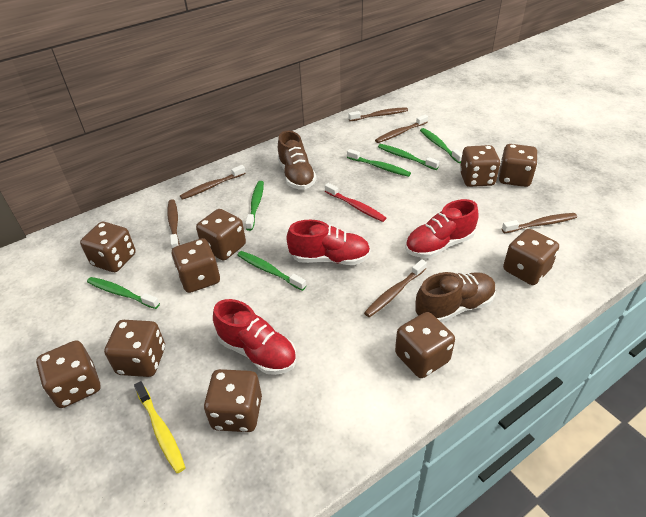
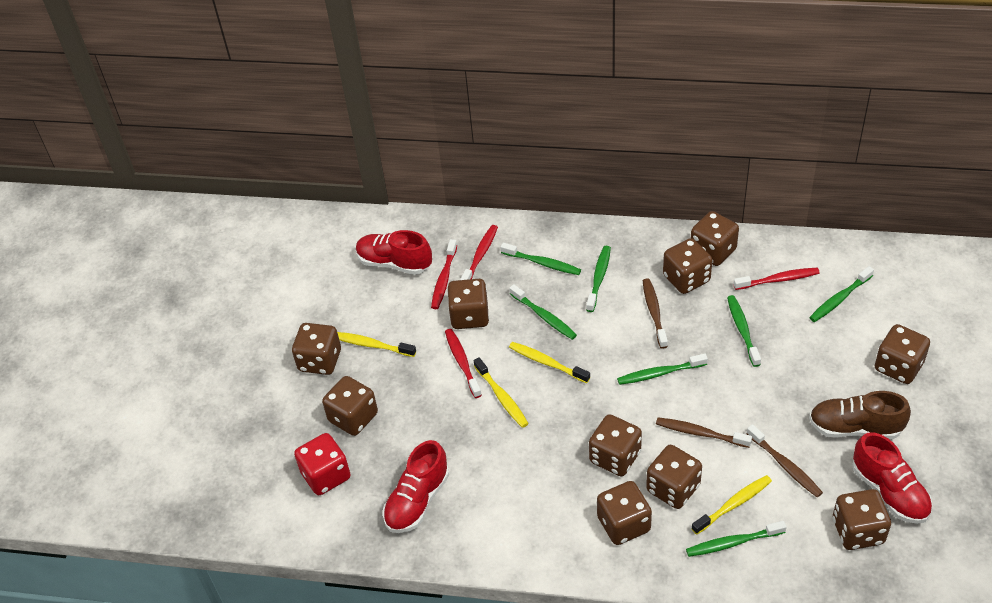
brown shoe: [278,131,317,190] [415,272,496,323] = 2 -> [809,391,911,439] = 1
brown toothbrush: [167,199,180,249] [180,165,246,200] [348,107,408,121] [364,259,427,318] [375,115,428,143] [502,213,577,233] = 6 -> [643,278,668,349] [656,417,752,448] [747,424,823,497] = 3
green toothbrush: [87,277,160,309] [237,251,306,291] [245,181,264,231] [347,149,411,177] [378,144,440,170] [420,128,462,163] = 6 -> [500,243,581,275] [509,284,577,340] [586,246,611,312] [617,354,708,385] [686,521,787,557] [727,295,761,367] [809,266,874,322] = 7
red dice: none = 0 -> [294,433,351,495] = 1
red toothbrush: [325,183,386,222] = 1 -> [431,239,457,309] [445,329,482,398] [460,225,498,280] [733,268,820,290] = 4
yellow toothbrush: [134,381,186,473] = 1 -> [337,332,416,357] [474,357,529,428] [509,342,590,383] [691,475,772,535] = 4

